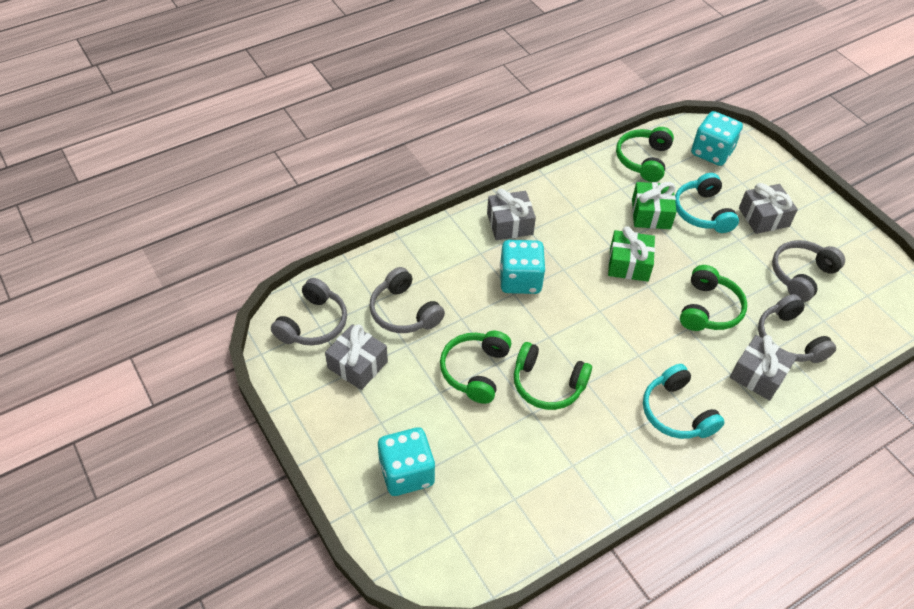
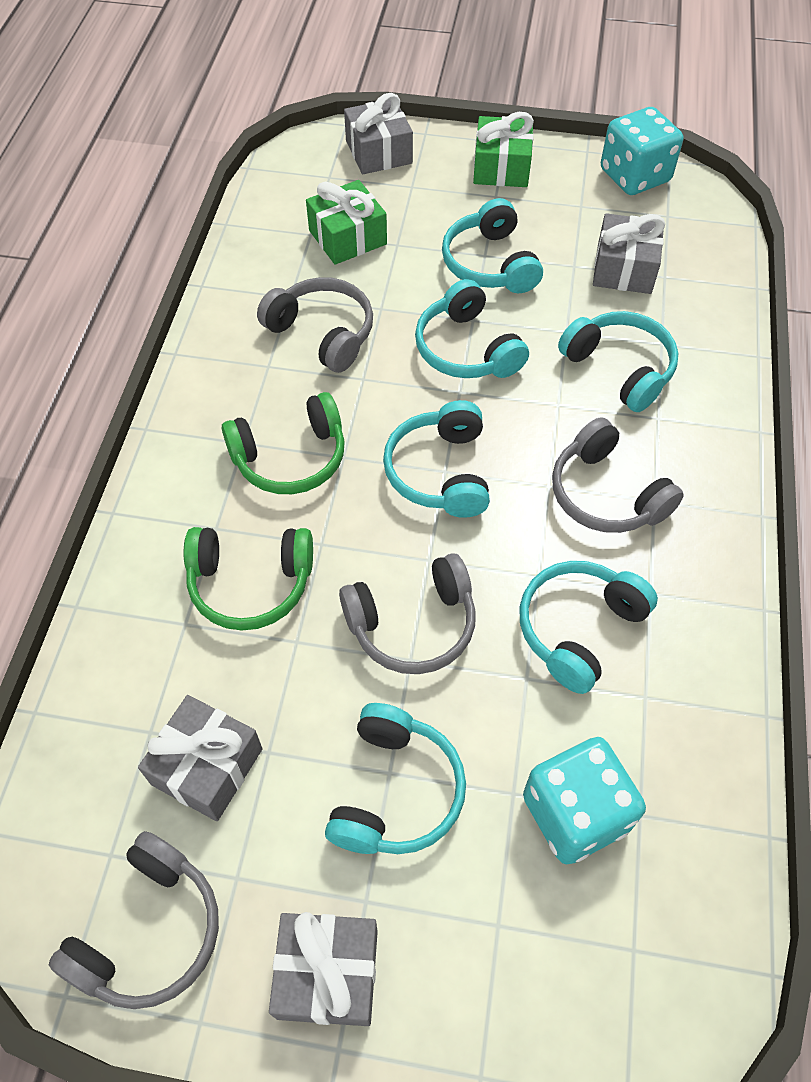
green headphones: [440,331,511,404] [514,342,592,410] [616,127,674,182] [680,265,747,331] = 4 -> [184,527,313,631] [222,392,345,494] = 2
turquoise dice: [378,427,435,496] [500,240,546,294] [691,111,743,166] = 3 -> [523,737,646,864] [601,107,683,195] = 2
turquoise headphones: [643,364,725,439] [675,173,739,233] = 2 -> [325,703,466,854] [383,400,490,518] [415,279,529,378] [442,198,543,293] [519,561,658,694] [558,311,678,412] = 6

